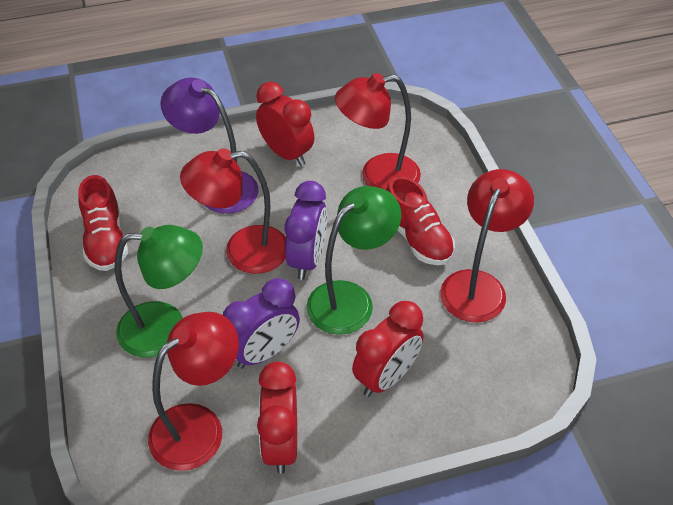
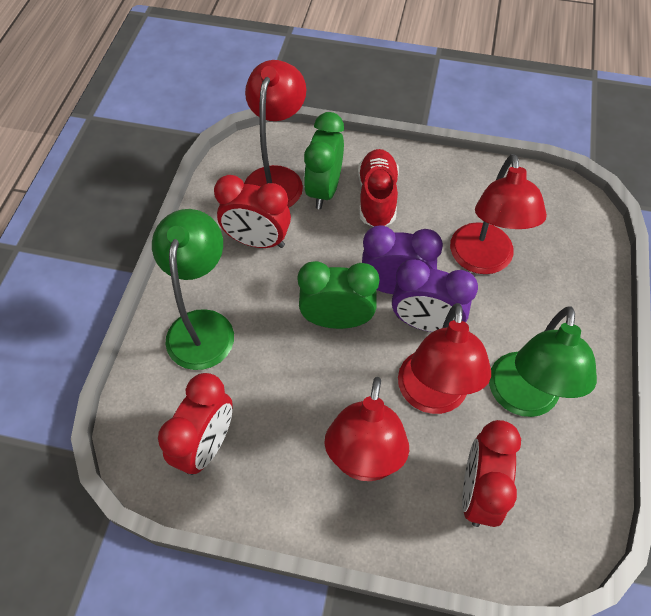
green clock: none = 0 -> [298,261,379,329] [304,112,344,209] = 2
purple lamp: [160,78,258,214] = 1 -> none = 0
red shoe: [78,175,128,271] [386,176,455,265] = 2 -> [358,149,399,227] = 1

